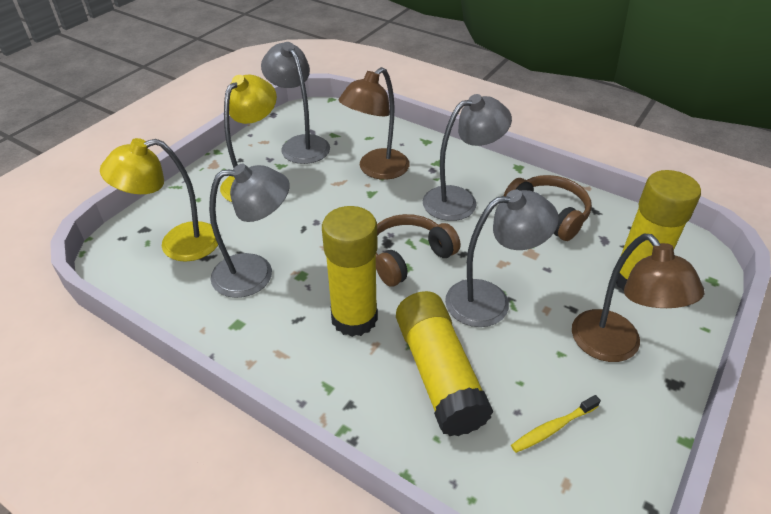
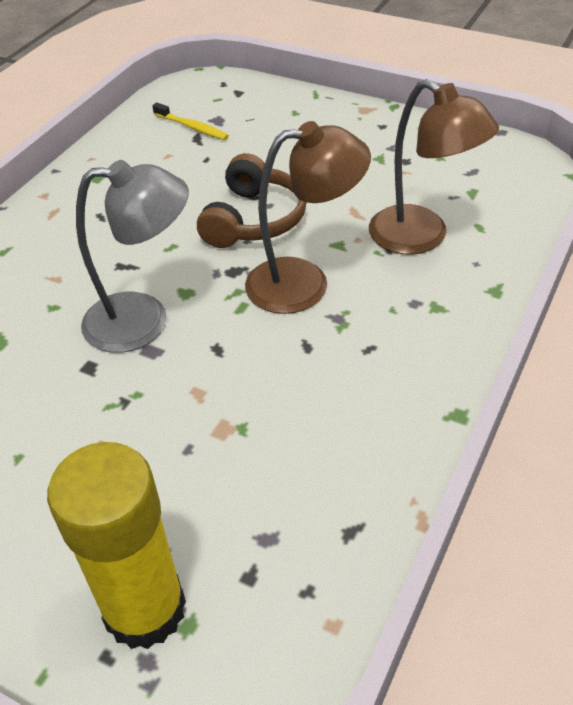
brown headphones: [376,214,461,287] [504,175,592,241] = 2 -> [197,153,307,248] = 1
grey lamp: [209,164,290,298] [261,42,330,164] [423,94,512,221] [445,190,559,327] = 4 -> [76,160,189,353] = 1
yellow glue stick: [322,206,378,337] [396,291,493,436] [616,170,701,291] = 3 -> [47,442,186,649] = 1
yellow lamp: [100,138,218,262] [220,75,277,202] = 2 -> none = 0

